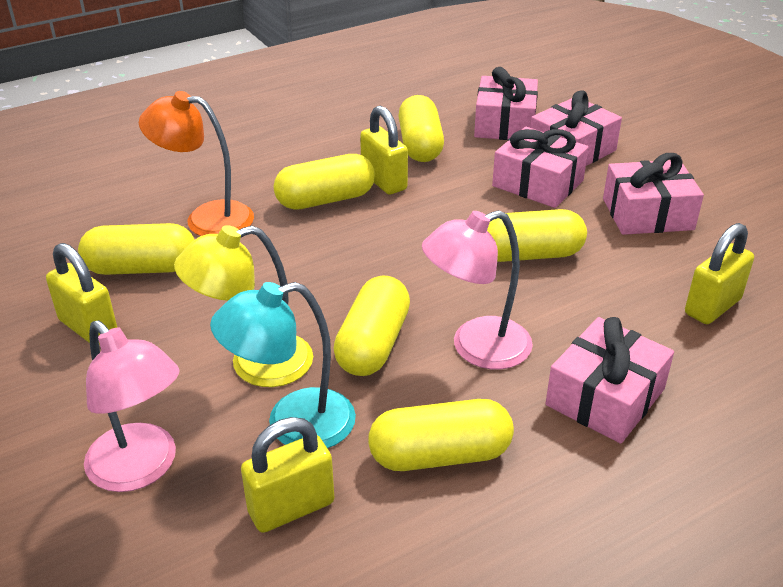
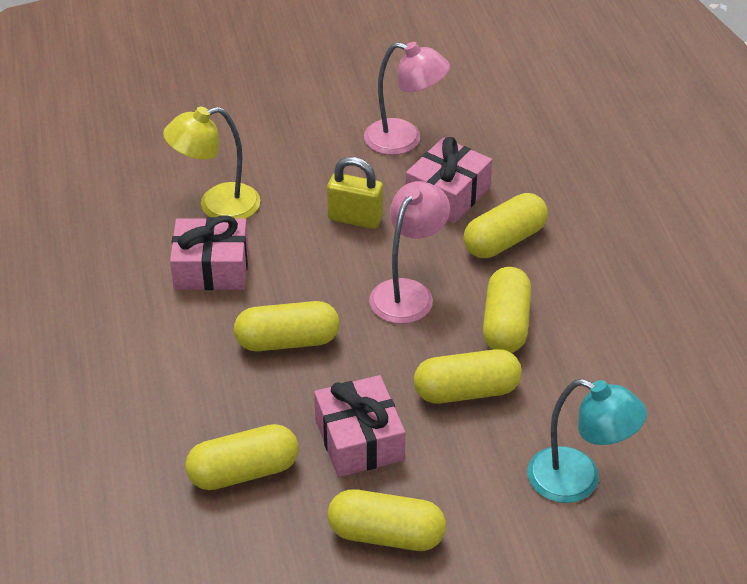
orange lamp: [139,91,254,236] = 1 -> none = 0
pink gift: [474,67,538,140] [492,127,589,208] [530,90,622,166] [546,317,674,444] [603,153,704,235] = 5 -> [170,215,249,290] [314,375,406,477] [406,137,492,223] = 3
yellow padlock: [46,243,118,345] [241,417,334,533] [360,106,408,195] [685,223,754,324] = 4 -> [327,157,383,229] = 1

